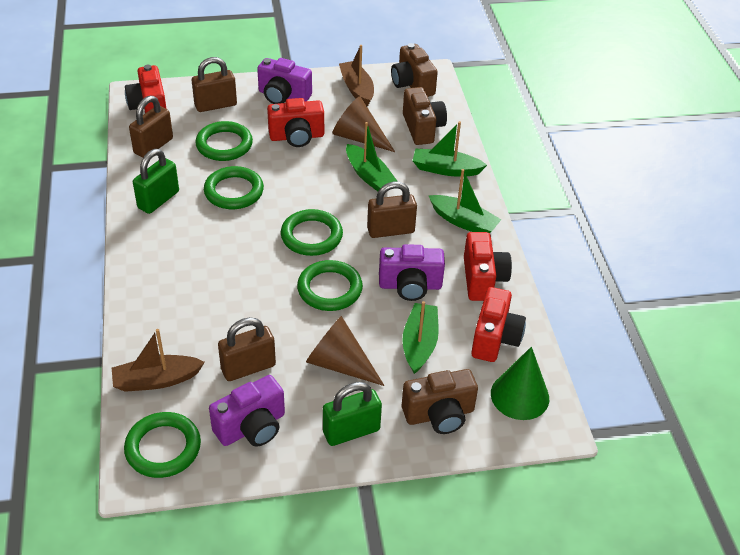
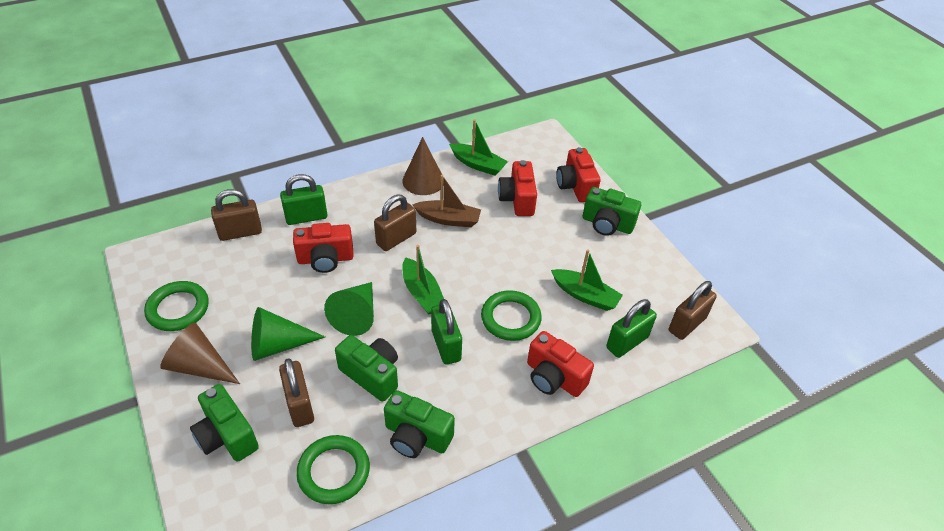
brown boat: [112,329,205,392] [339,45,374,107] = 2 -> [412,175,481,227] = 1
brown camera: [391,43,438,97] [402,369,478,434] [403,87,447,145] = 3 -> none = 0
green boat: [346,122,397,191] [402,301,439,374] [413,121,487,177] [429,169,502,233] = 4 -> [402,245,444,315] [449,119,508,176] [551,249,623,311] = 3
green camera: none = 0 -> [190,384,259,462] [335,335,398,402] [384,390,455,458] [583,187,641,236] = 4
green cone: [491,347,549,420] = 1 -> [251,307,325,361] [324,282,374,336] = 2
green padlock: [133,149,179,214] [323,382,382,446] = 2 -> [280,174,327,225] [431,299,462,365] [606,299,657,358] = 3
green ring: [124,412,201,478] [195,121,253,161] [204,166,264,209] [281,209,343,256] [297,260,363,311] = 5 -> [144,281,209,331] [296,435,370,504] [481,290,542,341] = 3
purple camera: [209,375,285,447] [257,58,312,104] [379,244,445,301] = 3 -> none = 0

